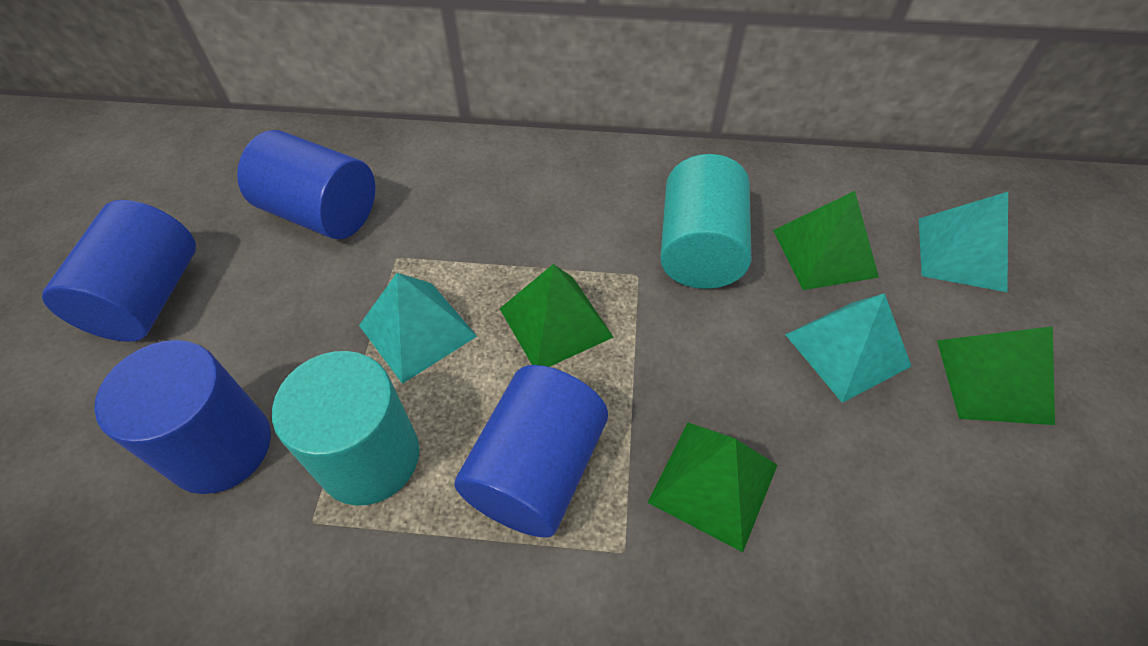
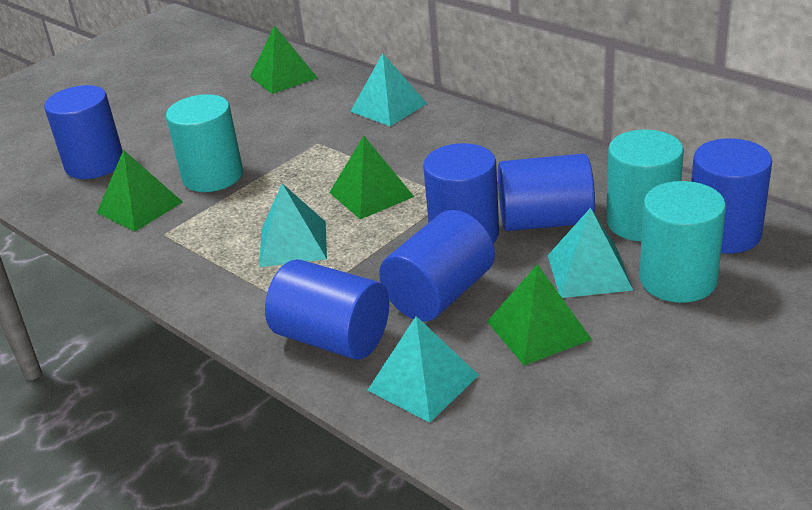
blue cylinder: [42,200,196,342] [94,340,271,494] [237,130,375,239] [454,365,608,538] = 4 -> [44,85,123,179] [265,259,389,360] [379,210,495,322] [423,143,499,243] [498,154,595,231] [691,138,772,254] = 6
turquoise cylinder: [272,351,419,506] [660,154,751,289] = 2 -> [166,94,243,192] [606,129,684,241] [639,181,726,303] = 3
turquoise pyramid: [359,273,477,384] [785,293,912,403] [919,192,1008,292] = 3 -> [259,183,327,267] [350,53,427,126] [367,316,479,423] [548,208,633,298] = 4

